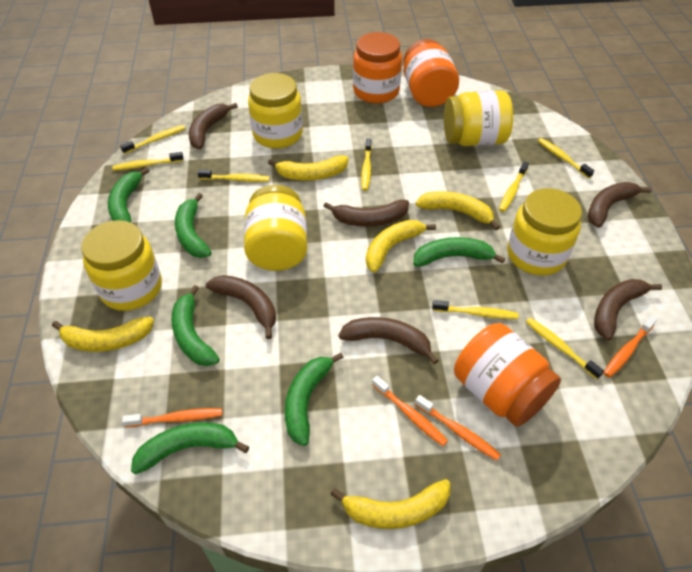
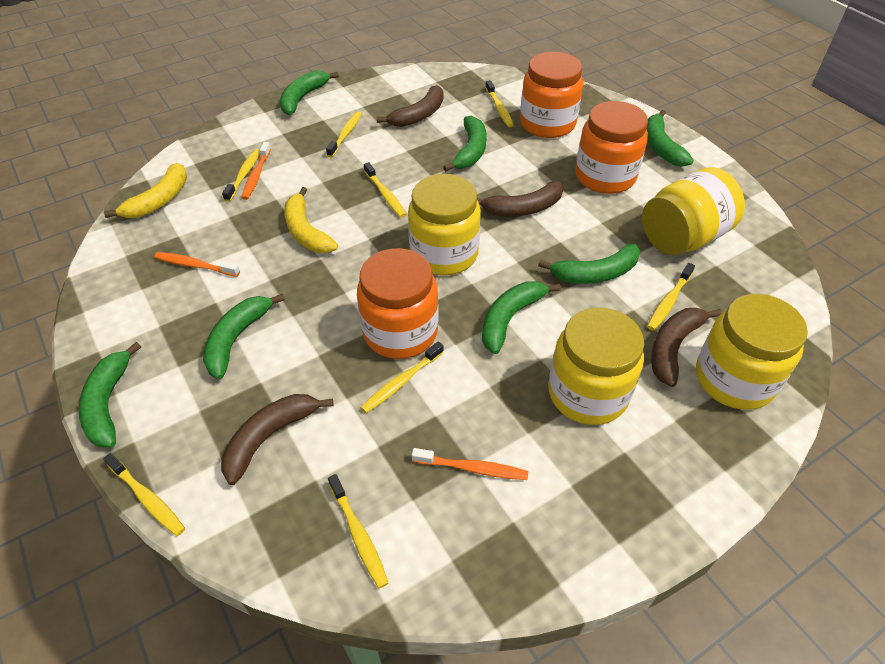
brown banana: [189,103,238,149] [206,275,276,339] [324,200,409,227] [339,317,439,365] [588,182,652,228] [594,279,662,340] = 6 -> [221,394,333,485] [376,85,443,127] [477,181,564,217] [651,308,722,387] = 4
green banana: [108,167,150,223] [131,422,249,474] [171,285,220,366] [175,193,212,258] [285,353,344,446] [413,237,505,267] = 6 -> [78,342,141,448] [203,294,285,379] [280,70,339,115] [443,116,487,171] [482,281,561,354] [538,243,640,284] [647,110,694,167] = 7
orange toothbrush: [122,408,222,427] [372,376,448,446] [415,395,501,461] [604,316,657,378] = 4 -> [154,252,240,277] [241,142,271,200] [412,448,528,480] = 3
yellow banana: [52,317,154,352] [268,156,348,181] [330,479,450,529] [366,220,436,273] [416,191,500,230] = 5 -> [104,163,187,218] [284,187,338,253] = 2
yellow jar: [81,220,162,311] [244,185,307,271] [248,73,303,149] [444,90,513,146] [507,188,582,276] = 5 -> [408,174,481,275] [548,307,644,425] [642,167,745,255] [696,294,808,410] = 4

